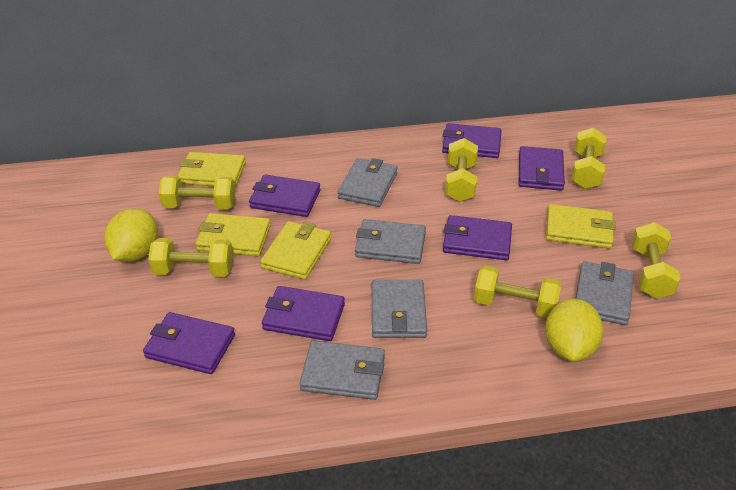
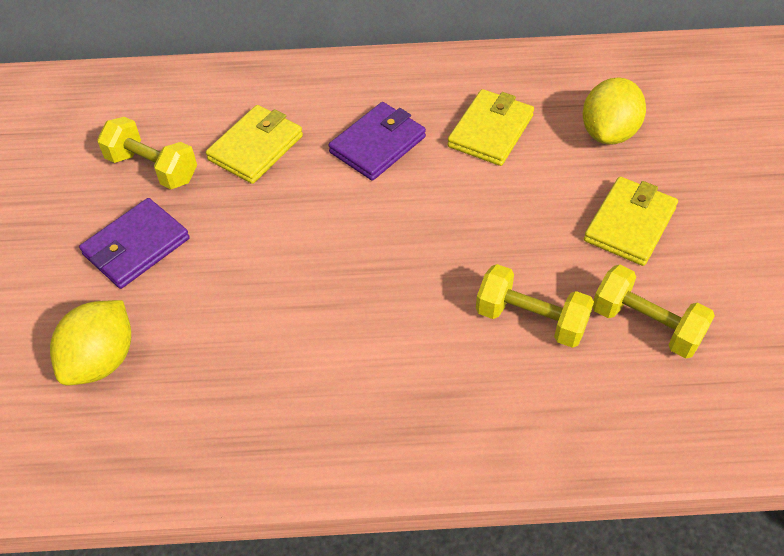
grey wallet: [300,341,385,400] [338,158,398,207] [355,219,426,264] [372,280,427,338] [575,261,634,325] = 5 -> none = 0
purple wallet: [143,312,235,374] [249,175,321,217] [262,286,345,341] [442,123,502,158] [443,215,512,260] [519,146,565,191] = 6 -> [79,198,190,289] [329,102,426,181] = 2
yellow dumbbell: [148,238,233,277] [159,175,236,210] [445,138,478,202] [474,265,561,318] [572,128,606,189] [632,222,681,299] = 6 -> [97,117,197,189] [476,264,594,348] [593,265,715,358] = 3
yellow wallet: [178,152,246,188] [195,213,271,256] [260,221,331,280] [546,204,616,249] = 4 -> [206,105,303,184] [448,89,534,166] [584,177,678,266] = 3

